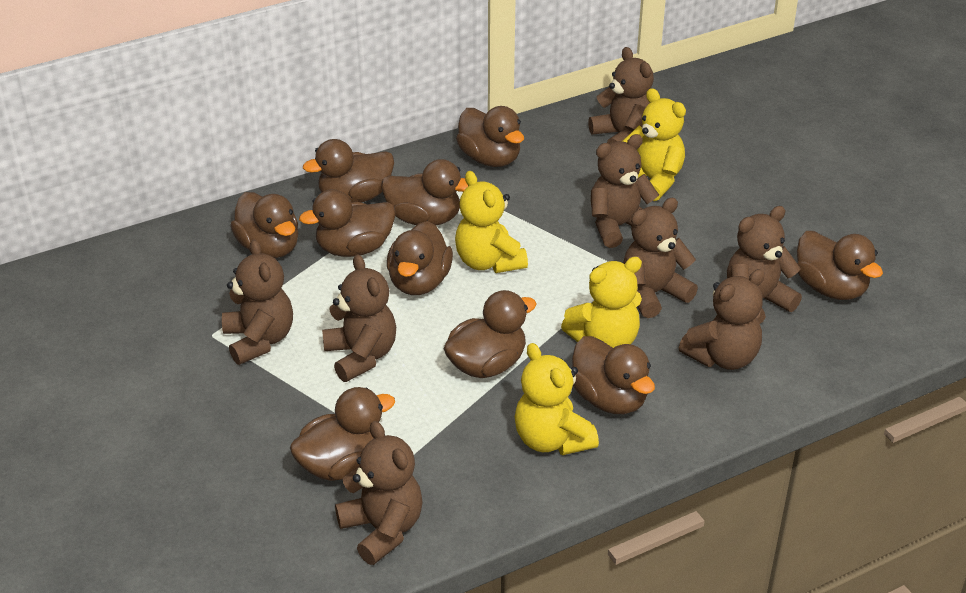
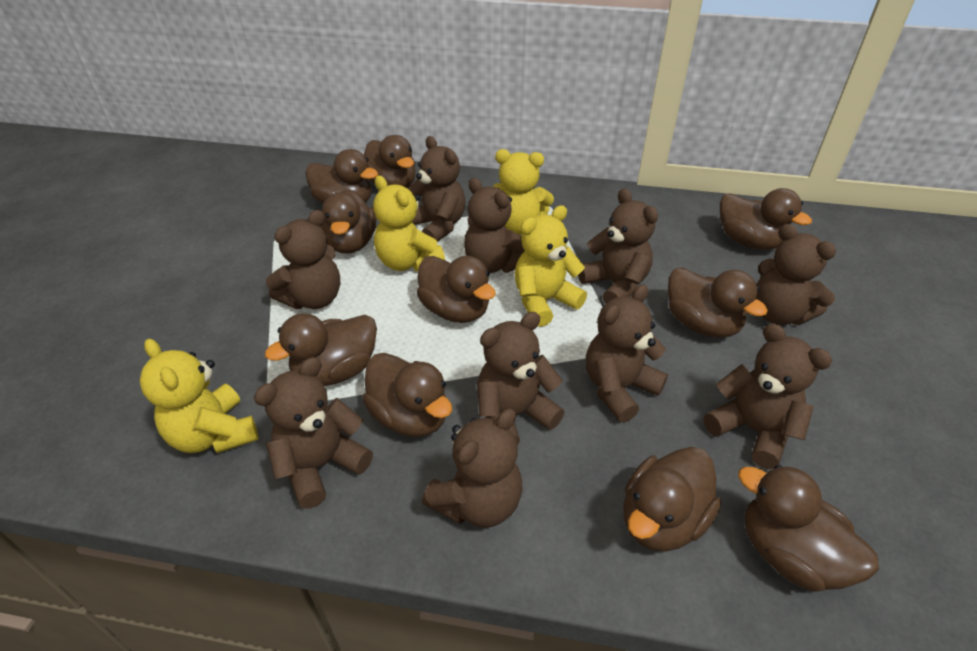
brown teddy bear: [222,239,293,365] [322,254,396,382] [335,421,423,565] [588,47,654,144] [591,134,659,248] [623,198,698,318] [679,269,765,370] [727,206,802,324] = 8 -> [254,357,373,509] [266,210,340,309] [408,136,465,242] [422,408,522,528] [464,178,525,273] [477,312,565,446] [578,189,658,304] [586,285,668,422] [704,323,832,469] [756,224,837,325] = 10

